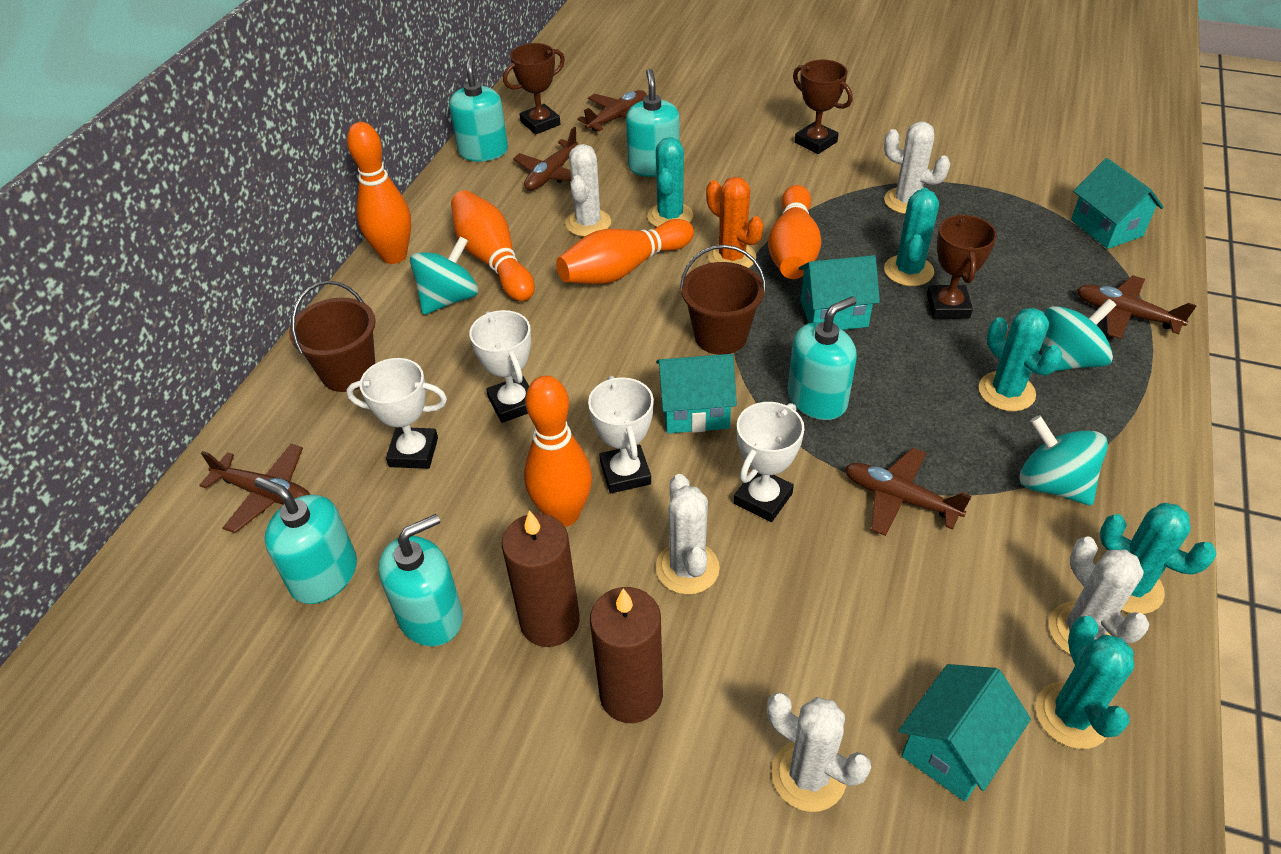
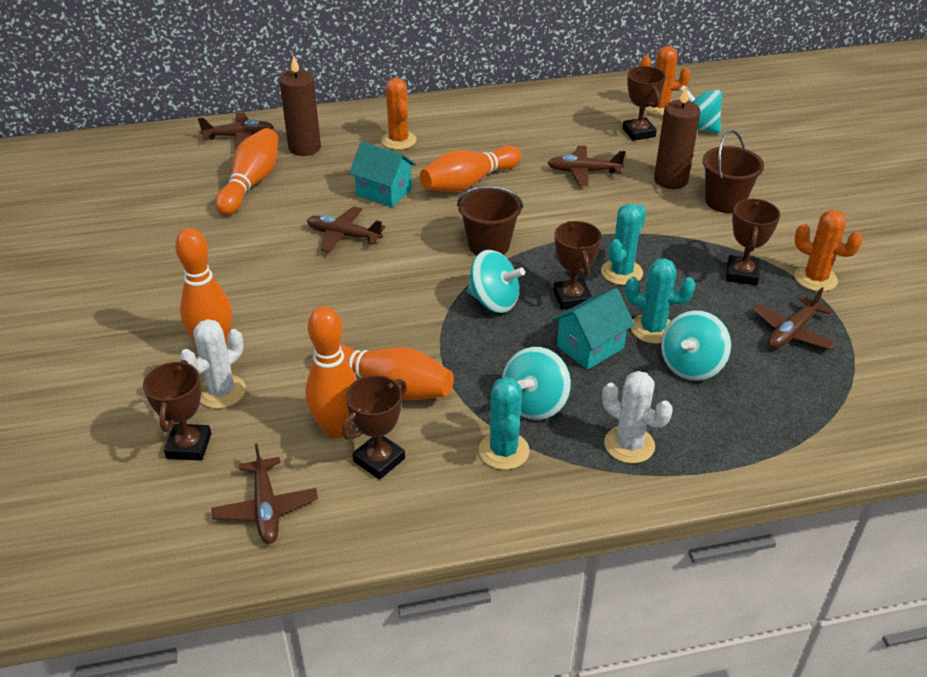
brown trophy: [503,43,565,134] [793,60,853,154] [927,214,997,319] = 3 -> [143,360,211,461] [342,375,407,480] [553,221,602,309] [622,66,666,141] [726,199,780,285] = 5
orange cactus: [706,177,763,268] = 1 -> [381,78,417,150] [640,46,691,116] [794,210,863,292] = 3
turquoise cactus: [647,137,693,227] [884,188,939,286] [979,308,1062,411] [1036,616,1134,749] [1100,503,1217,614] = 5 -> [479,377,530,470] [601,204,646,285] [625,258,696,344] = 3
turquoise house: [656,354,737,434] [799,255,880,330] [898,664,1031,802] [1071,158,1164,249] = 4 -> [349,142,416,207] [552,288,635,370] = 2
turquoise soap dispenser: [255,477,357,604] [379,514,463,646] [449,56,508,162] [626,69,680,177] [788,296,857,420] = 5 -> none = 0
turquoise spinning top: [410,236,478,315] [1020,415,1108,505] [1042,299,1116,372] = 3 -> [467,250,525,313] [502,347,571,420] [661,310,731,381] [679,85,722,133] = 4
white cactus: [565,144,611,237] [656,474,720,595] [767,692,871,812] [884,121,950,214] [1049,537,1150,655] = 5 -> [179,319,246,409] [602,371,673,464] = 2
white trophy: [346,358,447,469] [470,310,531,423] [588,376,654,493] [734,402,805,522] = 4 -> none = 0

